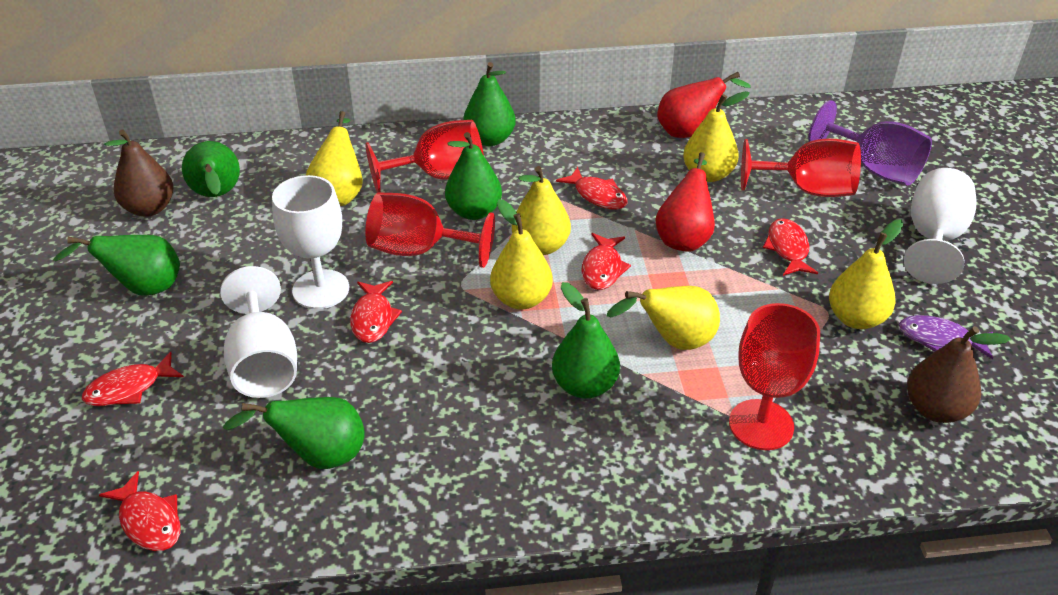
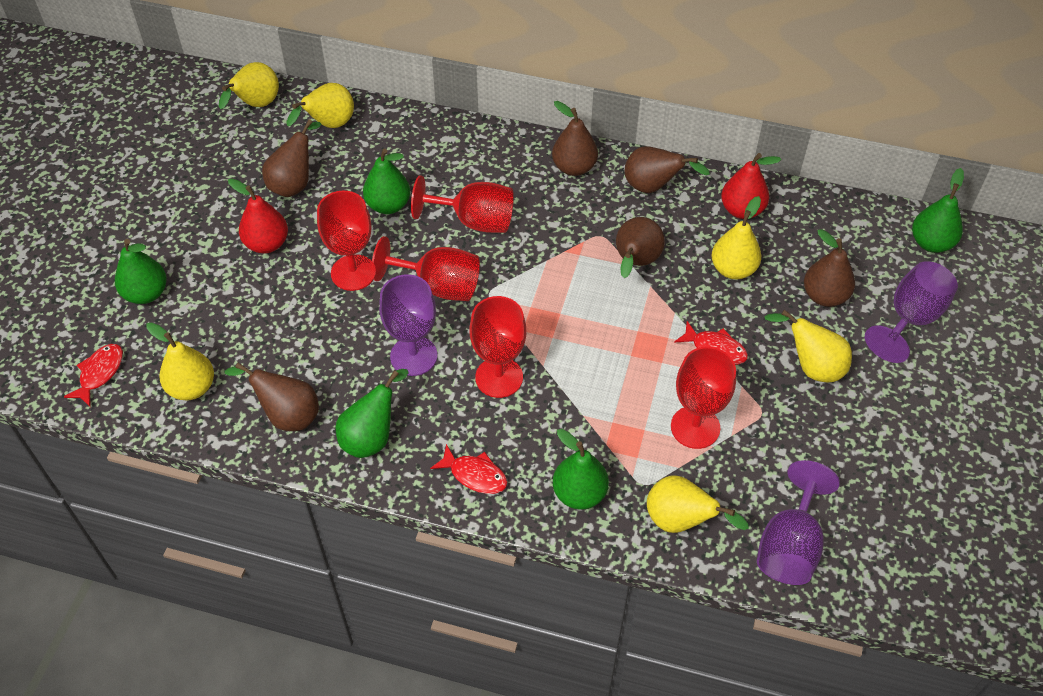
brown pear: [104,129,174,217] [907,326,1011,423] = 2 -> [225,363,319,431] [262,119,321,197] [552,101,598,176] [616,217,665,278] [625,146,710,193] [804,229,855,307] = 6
green pear: [53,235,180,296] [182,141,240,197] [223,397,365,469] [445,132,502,220] [463,62,516,146] [552,282,620,399] = 6 -> [115,239,167,304] [336,369,409,458] [363,149,410,214] [553,429,609,510] [912,168,964,253] = 5
purple fish: [899,315,993,359] = 1 -> none = 0
purple goblet: [808,100,932,185] = 1 -> [379,274,437,376] [757,460,840,585] [865,261,958,363] = 3
red fish: [82,352,184,406] [99,471,181,551] [350,281,402,343] [556,167,627,210] [581,233,631,290] [763,218,818,276] = 6 -> [64,344,123,406] [430,444,508,494] [674,321,748,365] = 3
red goblet: [365,120,484,193] [365,192,495,268] [729,303,820,450] [741,139,861,197] = 4 -> [317,191,373,291] [371,236,480,301] [411,175,514,233] [470,296,526,398] [671,347,736,449] = 5
white goblet: [220,266,297,398] [272,175,349,309] [904,168,977,284] = 3 -> none = 0

